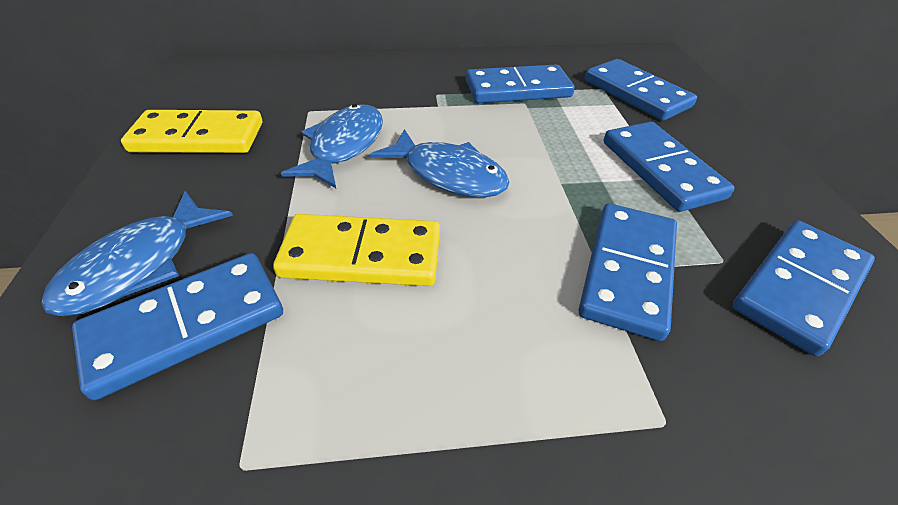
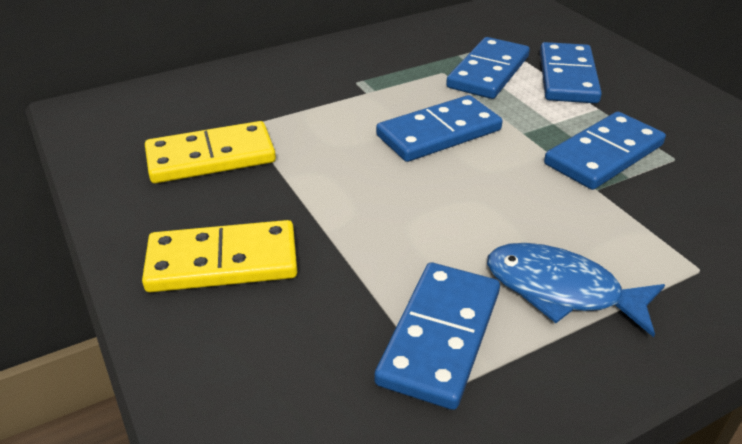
blue domino: [72,253,283,400] [466,64,575,103] [579,203,677,341] [585,59,697,121] [604,122,735,212] [732,220,875,356] = 6 -> [374,262,500,410] [376,95,503,162] [446,37,530,99] [540,42,602,103] [544,112,666,190] = 5
blue fish: [41,191,233,316] [281,104,383,188] [370,129,510,197] = 3 -> [487,243,665,337] = 1

